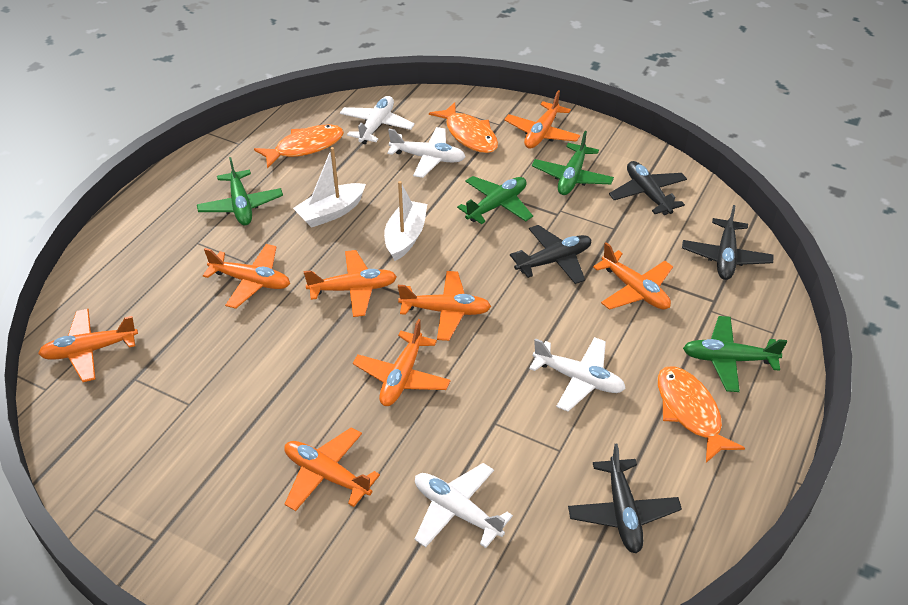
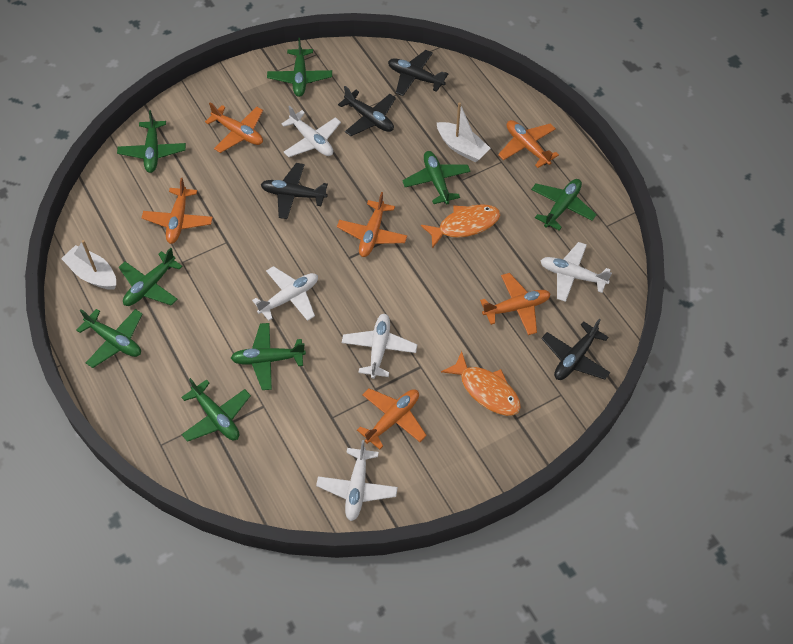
green plane: [197,157,283,226] [457,176,533,224] [532,131,614,195] [683,316,787,392] = 4 -> [76,309,142,368] [117,110,186,173] [119,248,183,306] [181,378,251,442] [231,323,306,390] [267,38,332,97] [402,151,471,204] [531,179,597,231] = 8
orange fish: [254,125,344,169] [429,102,498,153] [657,366,745,463] = 3 -> [421,204,500,248] [441,351,521,416] = 2
orange plane: [38,309,138,382] [203,244,290,309] [284,427,380,511] [304,250,397,317] [353,319,451,406] [398,271,491,341] [504,90,580,149] [593,242,673,310] = 8 -> [142,178,213,244] [205,103,263,153] [337,192,407,257] [357,388,427,449] [480,273,551,335] [498,120,559,168] = 6
white plane: [340,96,415,144] [387,127,466,178] [415,463,513,548] [529,337,626,411] = 4 -> [252,266,318,321] [281,106,341,157] [316,440,398,521] [342,314,417,379] [540,242,612,302] = 5

